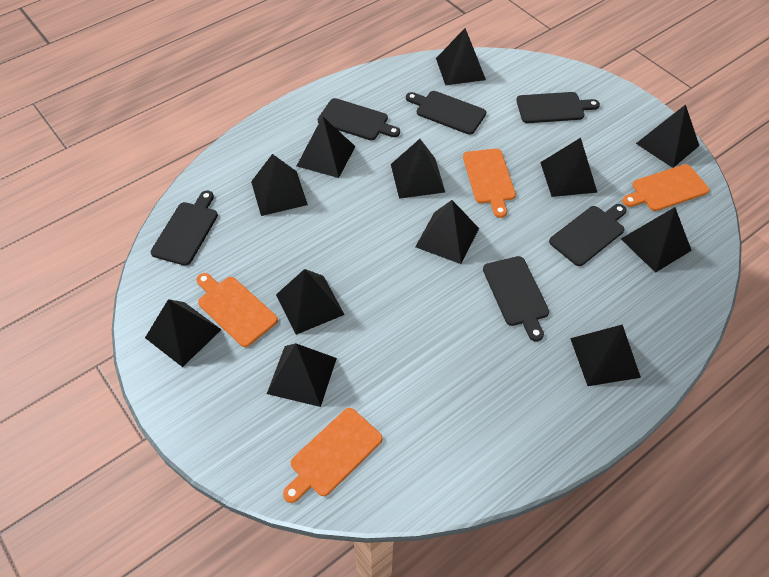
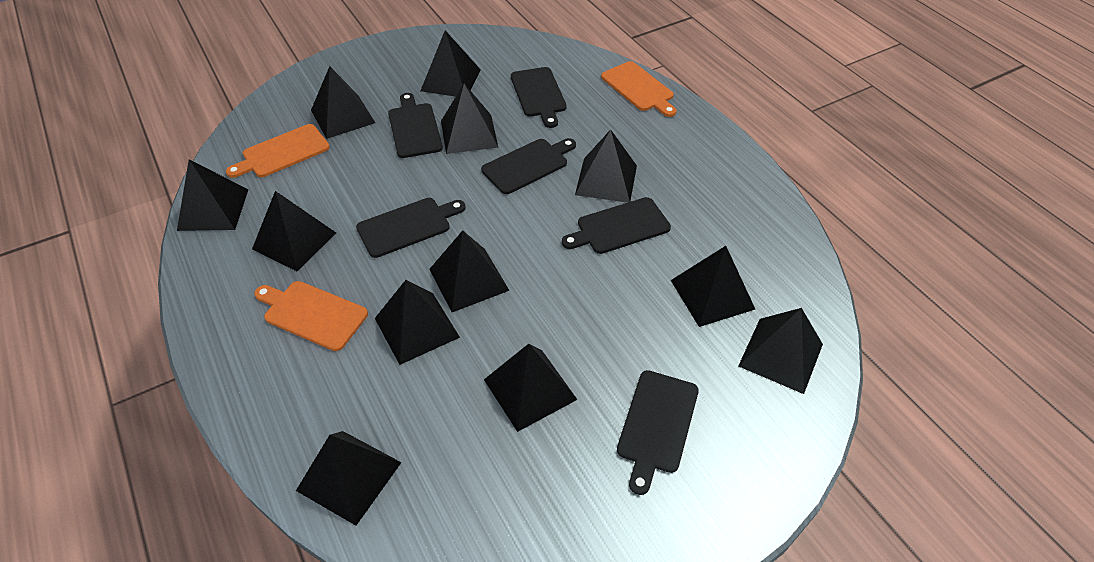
orange cutting board: [196,273,278,347] [283,408,382,503] [463,149,516,218] [622,164,710,211] = 4 -> [226,124,330,178] [254,281,368,351] [601,61,677,117] = 3

